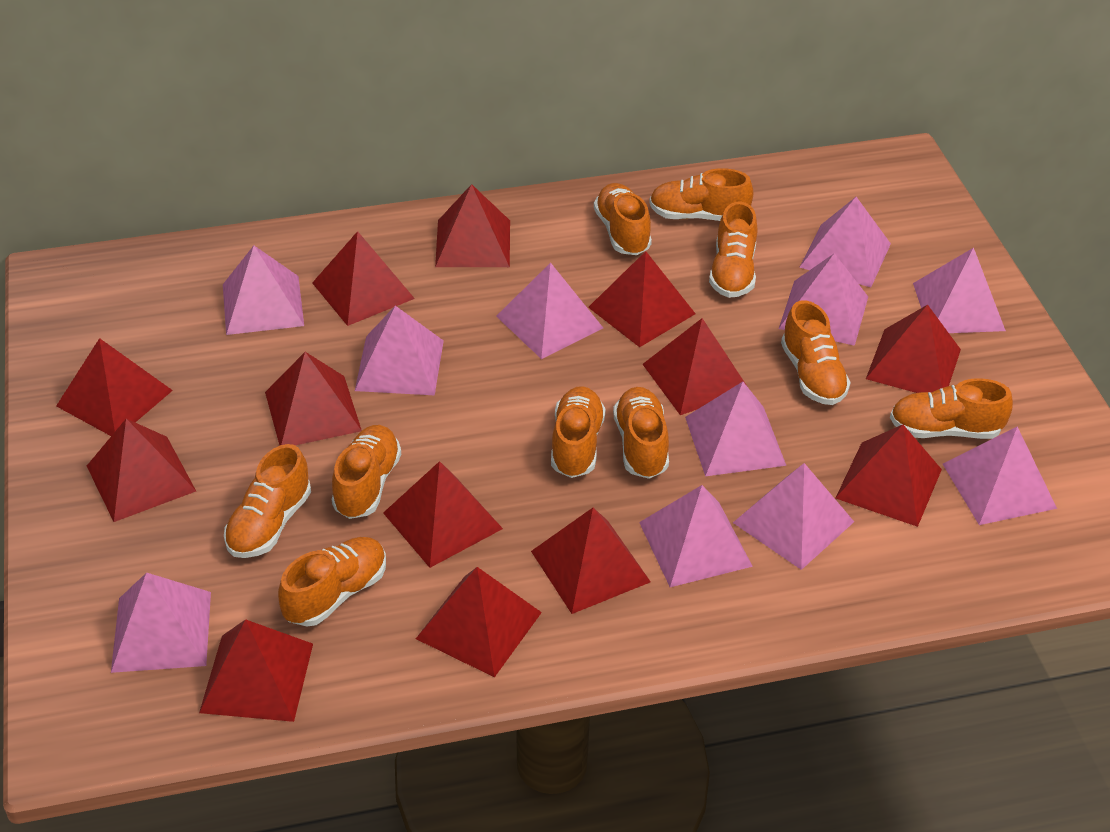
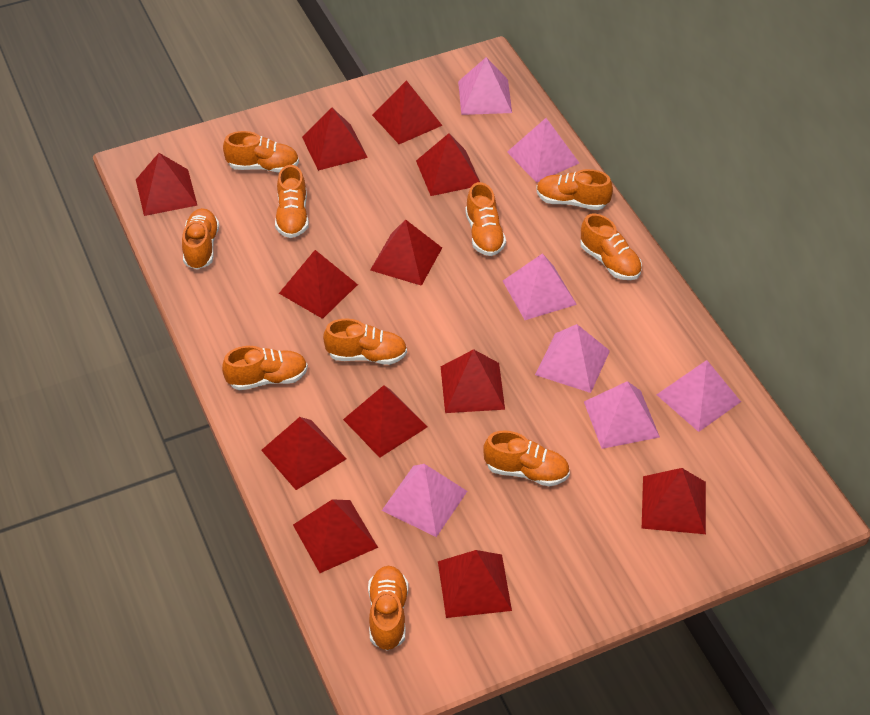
pink pyramid: [111,573,211,673] [223,246,304,335] [355,306,444,395] [496,262,603,359] [639,485,753,587] [685,382,786,476] [733,463,854,570] [779,253,868,346] [799,197,891,287] [913,248,1006,333] [943,426,1057,525] = 11 -> [382,464,467,537] [458,57,512,115] [503,253,577,320] [507,118,579,183] [535,324,610,393] [584,381,660,449] [656,360,741,432] = 7
red pyramid: [56,338,173,436] [87,419,196,522] [199,619,313,722] [265,352,362,446] [312,231,415,326] [383,461,503,568] [416,567,542,677] [435,184,510,267] [531,508,651,614] [588,251,696,347] [643,318,747,415] [836,424,942,527] [866,305,961,393] = 13 -> [136,153,198,216] [261,417,346,490] [279,250,358,319] [293,499,378,573] [302,108,368,171] [343,385,428,458] [370,219,442,286] [372,80,442,144] [416,133,480,196] [438,550,512,618] [441,349,505,413] [642,468,706,534] = 12

